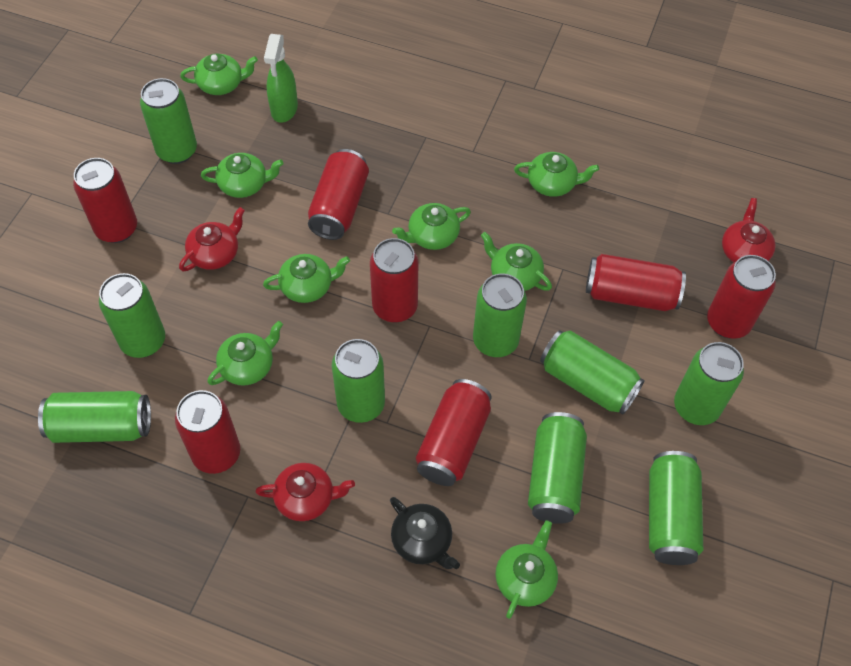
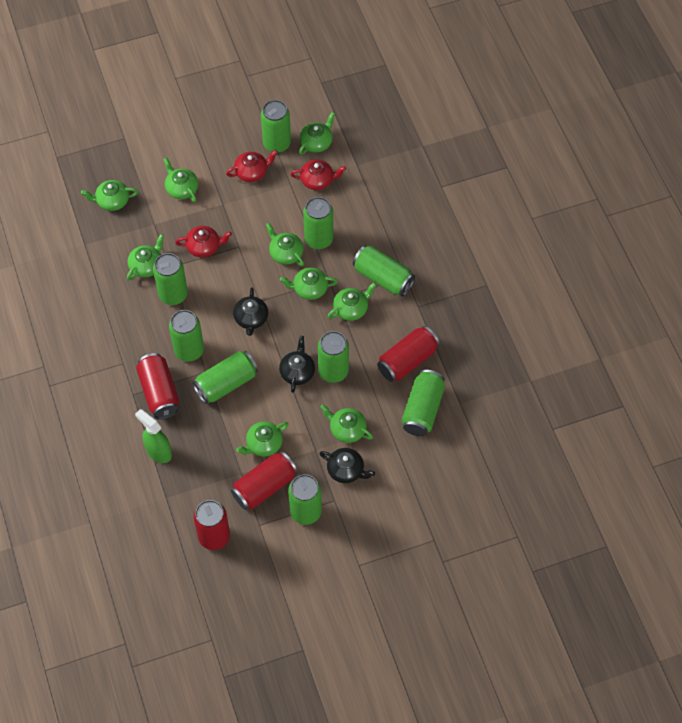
black teapot: [390,497,460,569] = 1 -> [233,287,268,336] [279,336,315,393] [319,448,375,483] = 3
green teapot: [180,54,258,95] [201,153,284,198] [207,321,283,386] [263,254,350,303] [392,203,471,250] [481,232,552,291] [495,520,558,619] [514,152,599,197] = 8 -> [81,180,138,211] [127,234,164,280] [163,157,198,202] [236,421,289,456] [266,223,304,266] [280,267,338,300] [299,112,335,154] [320,404,373,443] [328,283,376,321] = 9
red can: [73,158,137,243] [175,390,240,474] [308,149,369,240] [370,238,419,322] [416,379,492,486] [586,254,686,311] [707,255,776,339] = 7 -> [136,353,179,419] [193,500,230,550] [231,451,297,510] [377,326,440,382] = 4

